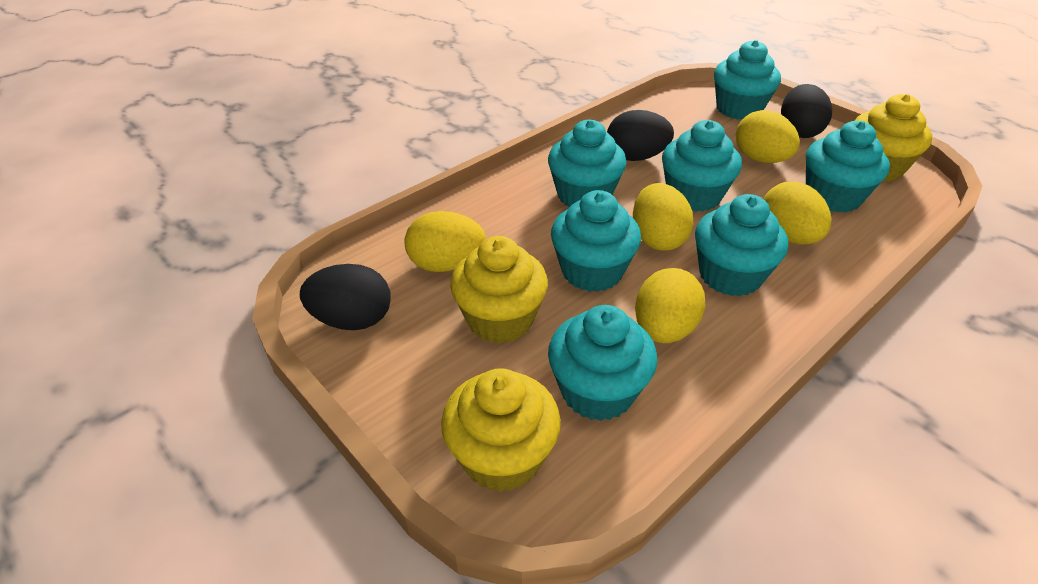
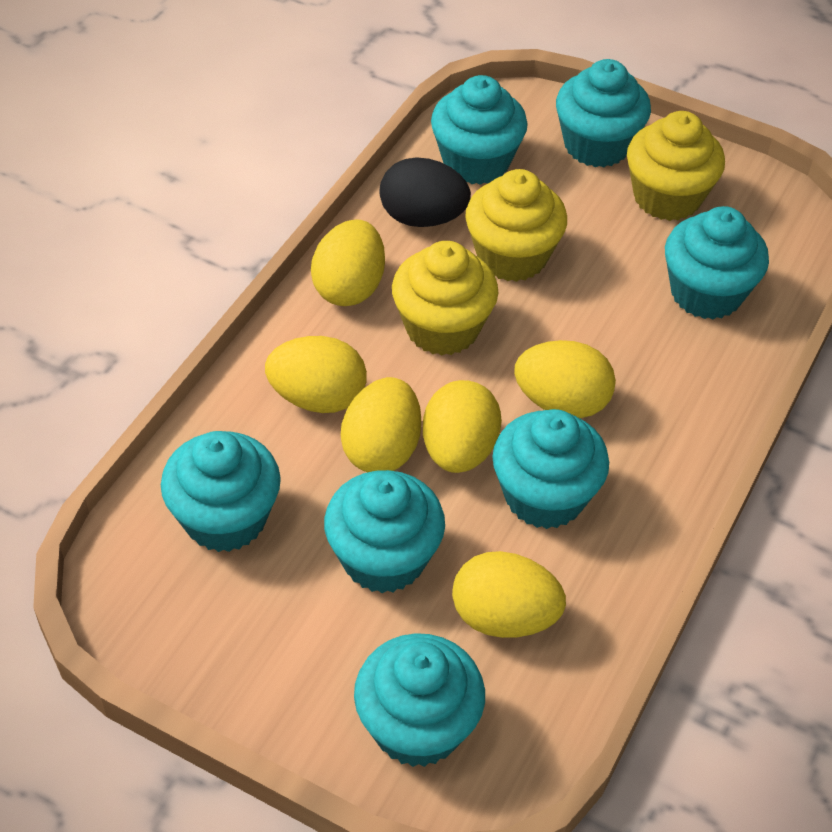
black egg: [300,264,391,330] [607,110,674,161] [781,84,832,138] = 3 -> [380,158,471,227] = 1
yellow egg: [404,211,486,272] [633,183,694,251] [635,268,705,343] [736,110,800,163] [764,181,831,244] = 5 -> [265,336,367,413] [311,219,385,306] [341,377,421,472] [423,380,502,473] [452,551,566,638] [514,340,616,418] = 6

